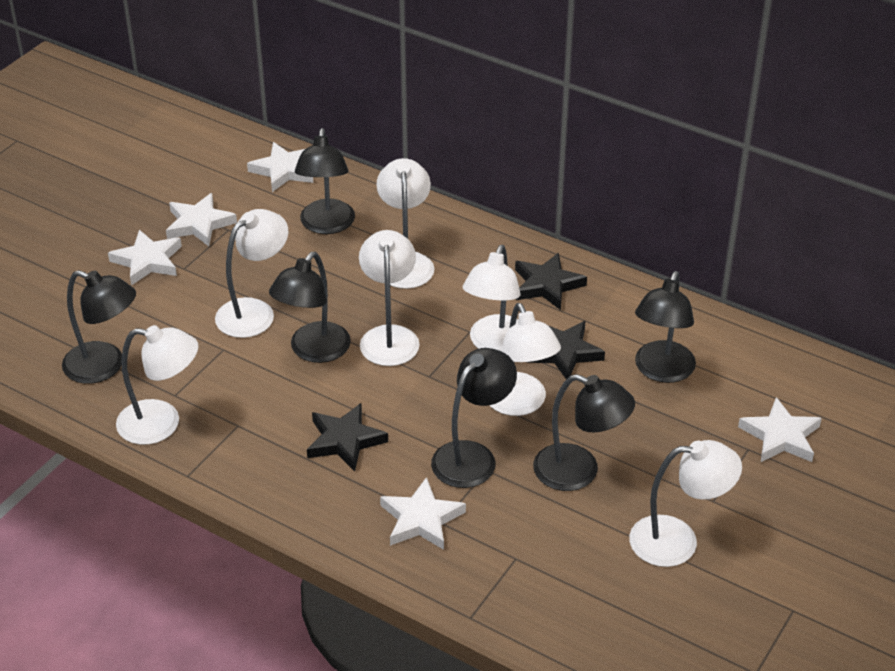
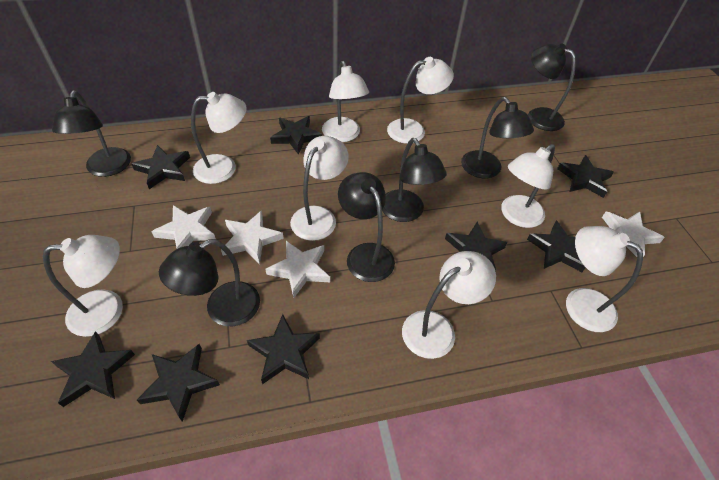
black star: [307,403,388,471] [515,253,587,310] [526,321,605,379] = 3 -> [51,331,135,407] [132,145,190,189] [137,344,220,422] [247,314,320,384] [270,116,322,154] [445,222,508,271] [527,220,586,272] [557,155,614,198] = 8
white lamp: [116,325,199,445] [215,209,288,338] [359,230,420,366] [376,158,435,289] [463,245,521,351] [489,303,561,416] [629,440,742,567] = 7 -> [43,235,123,337] [191,92,247,184] [290,136,349,241] [322,61,369,142] [387,57,454,144] [402,251,496,359] [501,144,555,228] [566,226,643,332] = 8
white star: [108,230,182,286] [166,193,237,246] [247,142,313,192] [380,477,466,550] [738,397,822,462] = 5 -> [151,205,216,249] [221,210,284,264] [266,241,330,298] [602,211,665,257] = 4

